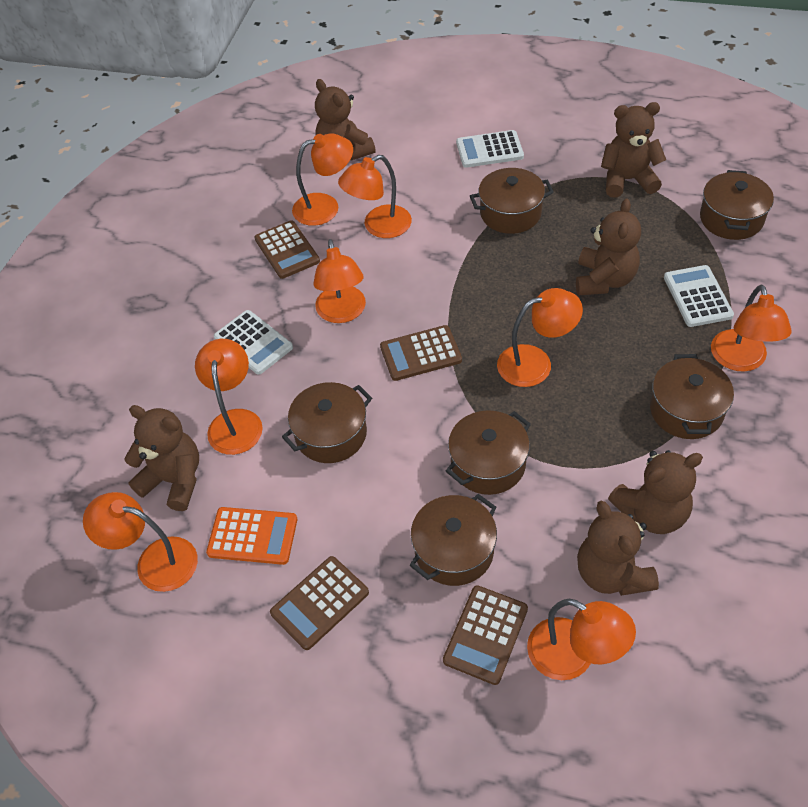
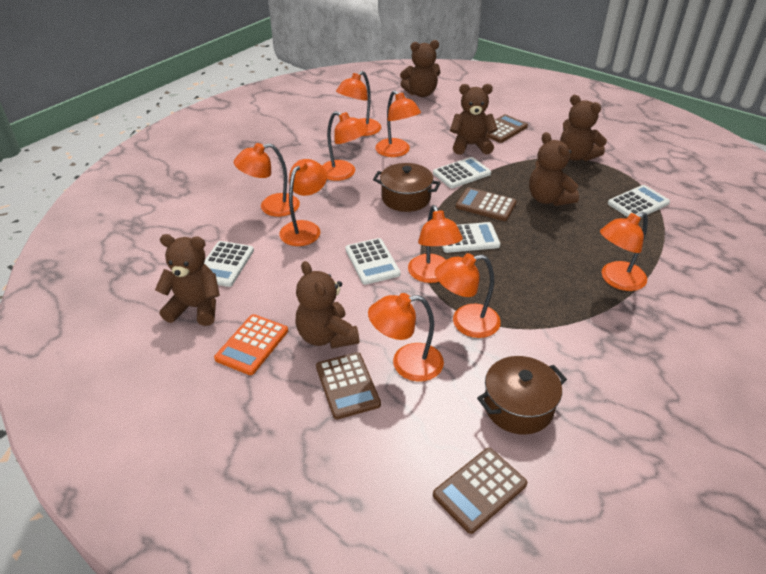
brown pot: [282,382,372,463] [409,494,497,586] [446,410,531,495] [470,168,554,234] [650,354,734,439] [700,170,774,240] = 6 -> [373,163,440,212] [477,356,567,435] = 2
orange lamp: [83,492,198,592] [195,339,263,455] [292,133,353,226] [313,239,366,323] [338,155,412,238] [497,288,583,387] [527,599,636,680] [711,285,792,372] = 8 -> [234,143,300,217] [279,159,327,246] [322,111,368,181] [336,71,381,136] [368,293,444,382] [375,90,421,157] [408,205,463,283] [435,253,501,338] [600,212,648,291] = 9
white calculator: [214,310,293,374] [456,130,524,168] [664,265,734,327] = 3 -> [204,241,254,287] [345,238,401,285] [433,157,491,188] [442,222,500,253] [608,185,670,218] = 5

